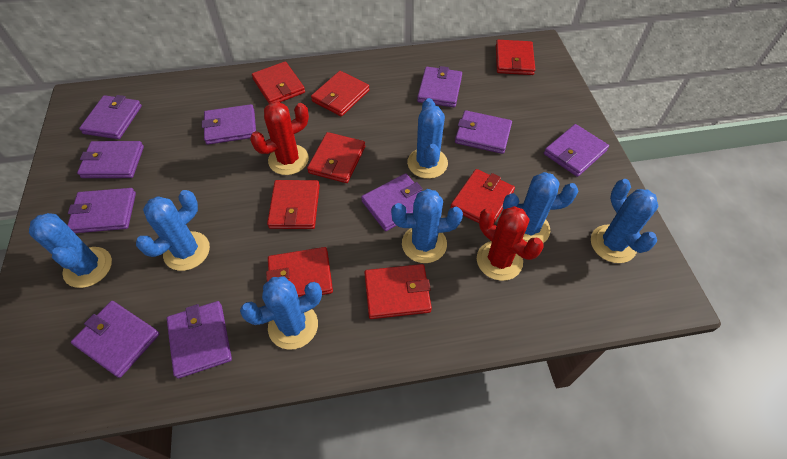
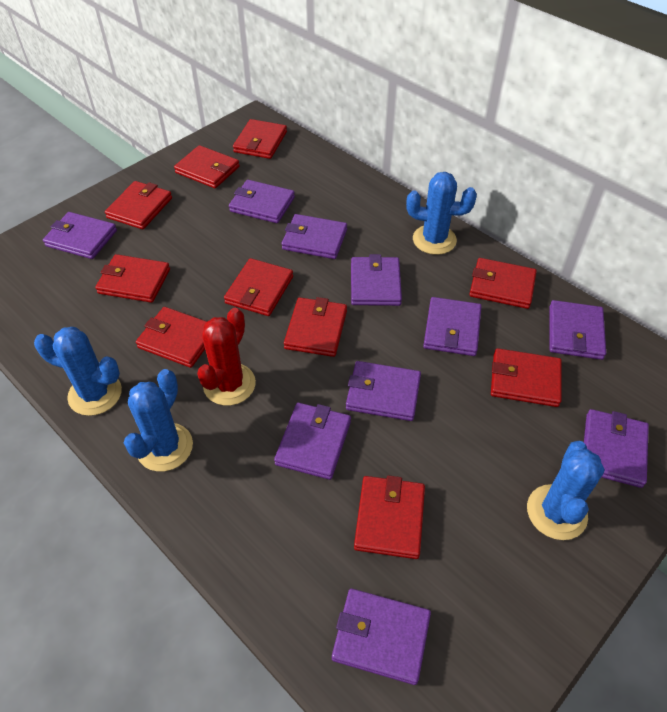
blue cactus: [29,213,112,288] [136,190,210,271] [240,276,322,350] [391,189,463,263] [407,98,448,179] [503,172,578,243] [591,179,658,263] = 7 -> [34,327,122,416] [124,369,193,472] [406,172,477,255] [527,441,605,540] = 4
red cactus: [250,101,309,175] [477,206,544,281] = 2 -> [197,308,256,406] = 1
red wallet: [252,61,305,103] [266,247,333,297] [267,180,320,229] [307,132,365,183] [311,71,370,116] [364,264,432,319] [450,169,515,223] [496,40,535,75] = 8 -> [95,254,170,303] [105,181,172,229] [136,307,207,368] [174,145,240,188] [224,258,293,316] [233,119,287,159] [284,297,347,357] [354,475,425,559] [469,258,537,309] [491,348,561,407] = 10

